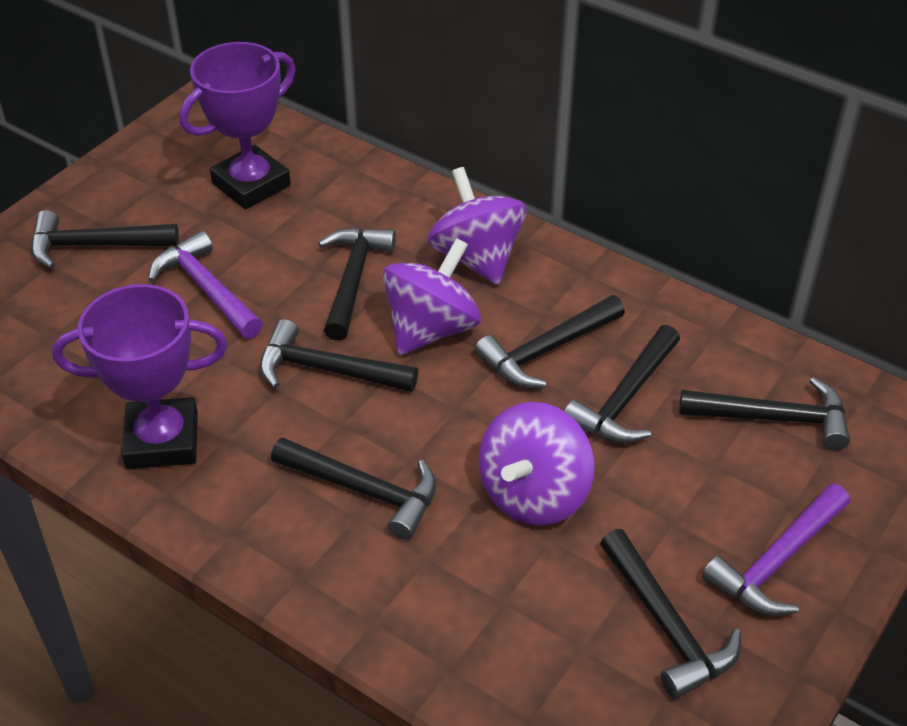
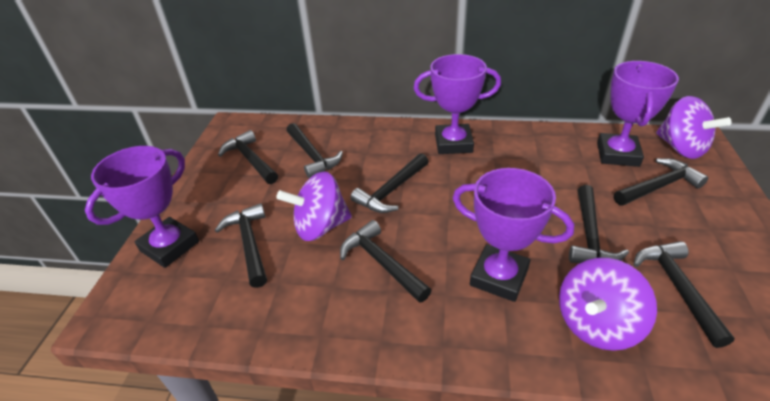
purple hammer: [148,231,263,339] [702,484,850,616] = 2 -> none = 0
purple trophy: [52,284,227,469] [180,42,296,209] = 2 -> [85,146,199,268] [414,54,501,154] [453,168,574,302] [597,61,679,167] = 4

